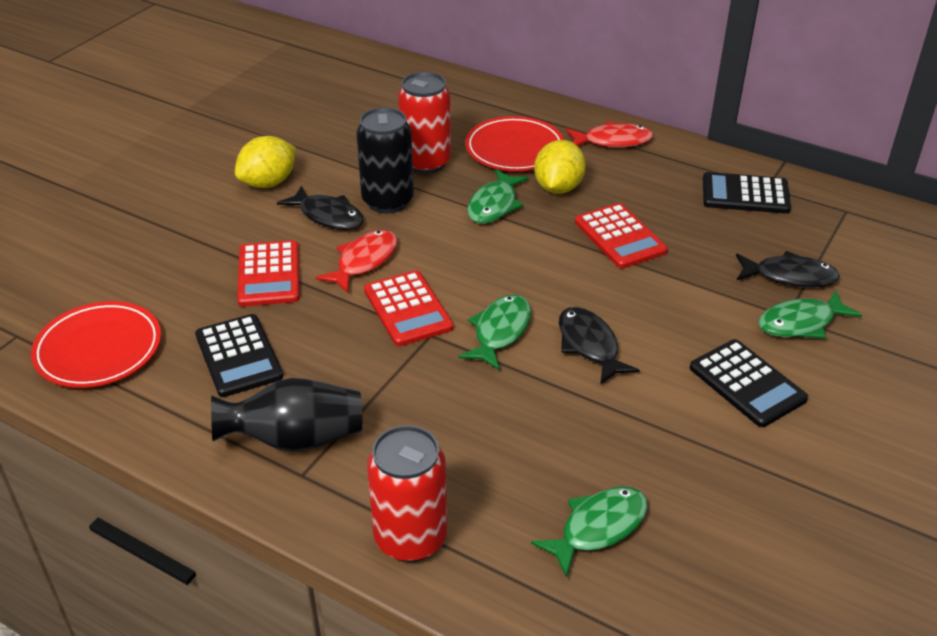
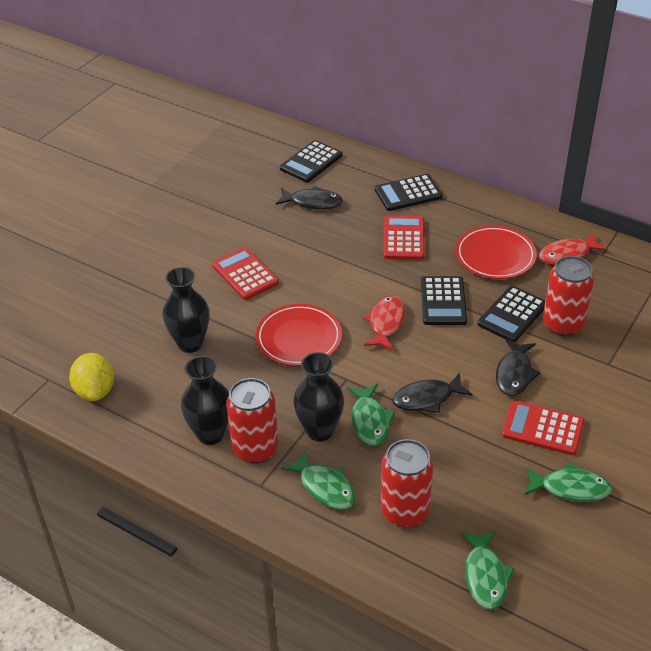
black calculator: [195,314,283,397] [690,339,808,427] [703,172,791,214] = 3 -> [280,140,342,182] [375,174,443,211] [421,276,467,325] [478,286,545,342] = 4
black can: [356,107,414,213] = 1 -> none = 0
black vase: [211,378,362,452] = 1 -> [162,267,210,353] [181,356,229,445] [293,352,344,441] = 3
red can: [367,425,447,562] [398,72,451,174] = 2 -> [226,378,278,464] [381,439,433,528] [543,256,594,336] = 3
yellow lemon: [235,136,296,188] [534,140,586,194] = 2 -> [69,353,114,401] = 1

